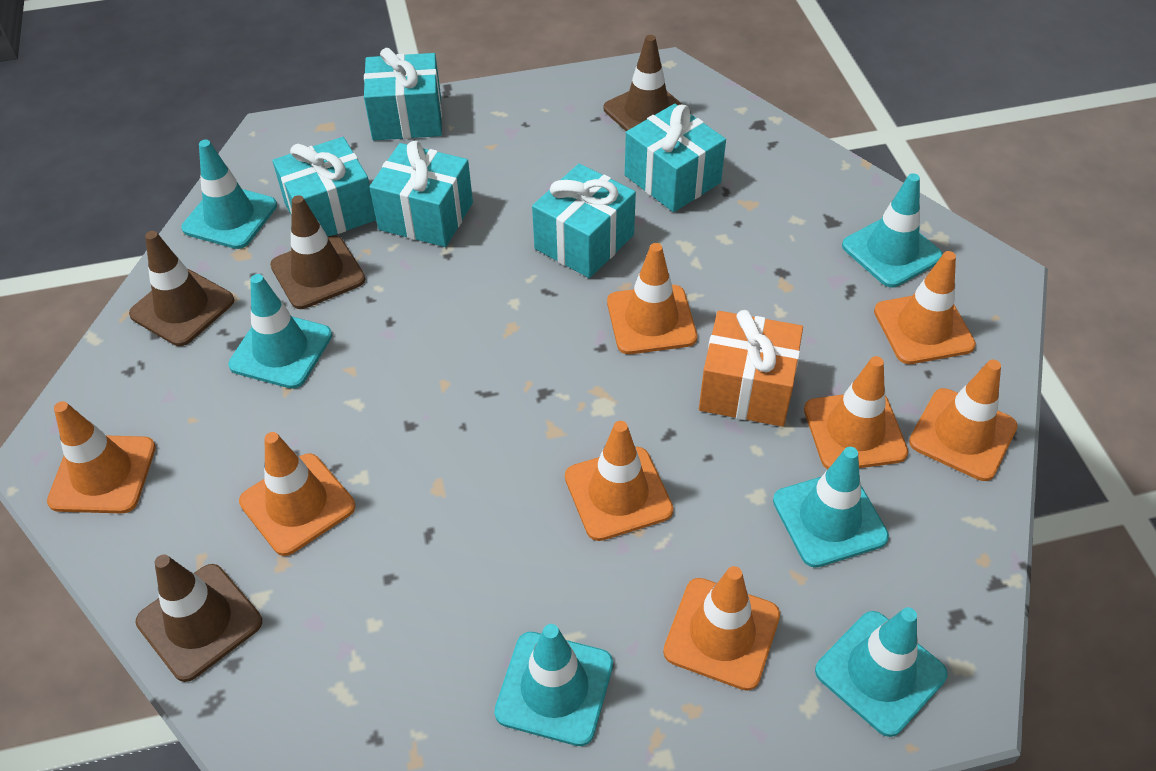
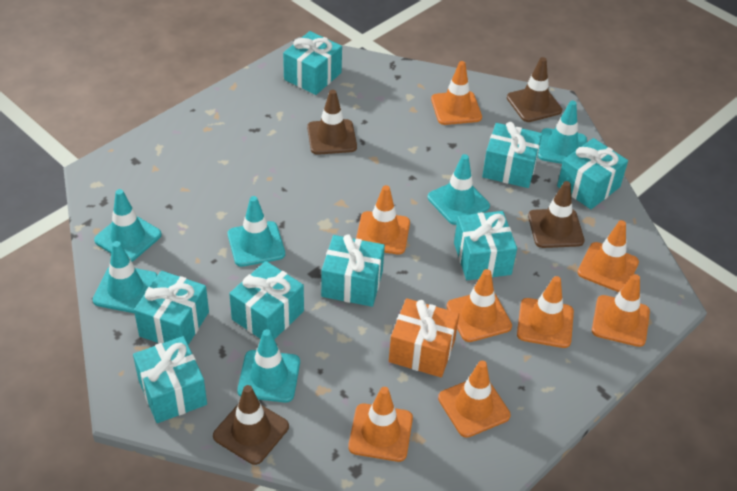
turquoise gift: [272,137,376,237] [364,48,442,141] [369,141,473,247] [532,164,636,278] [625,104,726,212] = 5 -> [133,336,207,423] [134,271,209,345] [229,261,304,339] [283,31,342,95] [321,234,385,307] [454,211,517,280] [482,122,542,188] [557,138,628,209] = 8

